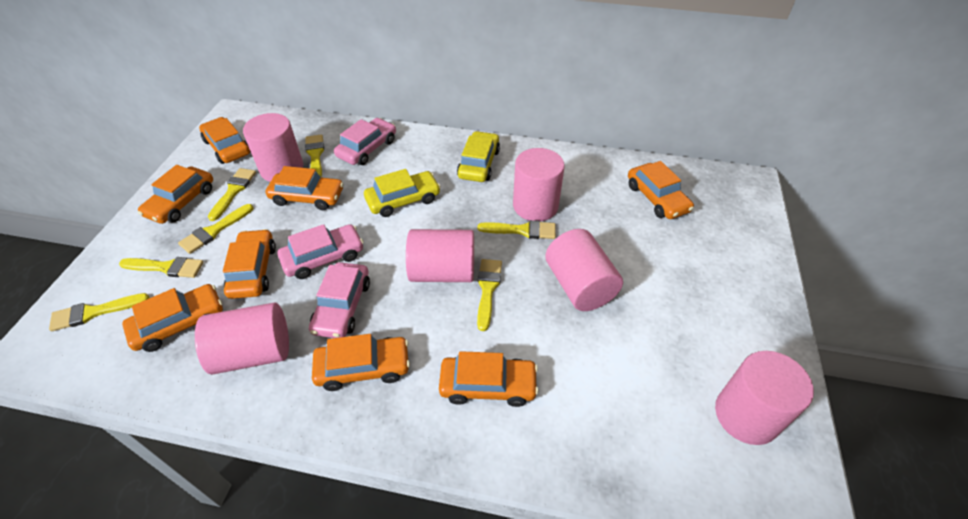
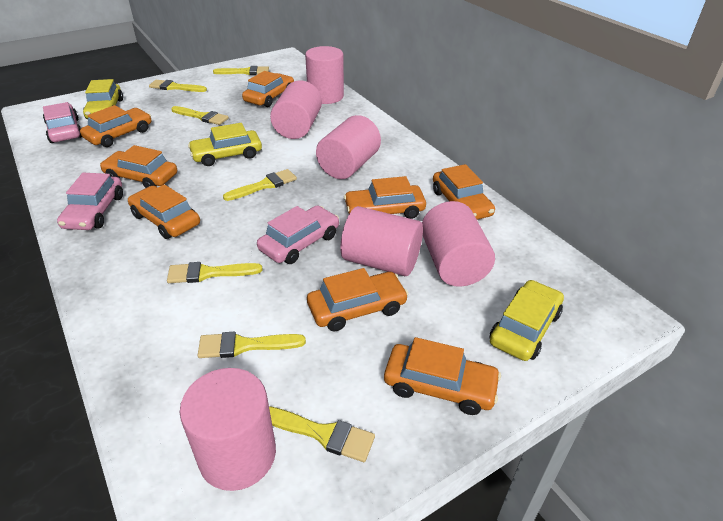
yellow car: [364,169,441,217] [457,131,500,182] = 2 -> [83,79,123,119] [188,123,262,166] [490,280,564,361] = 3

